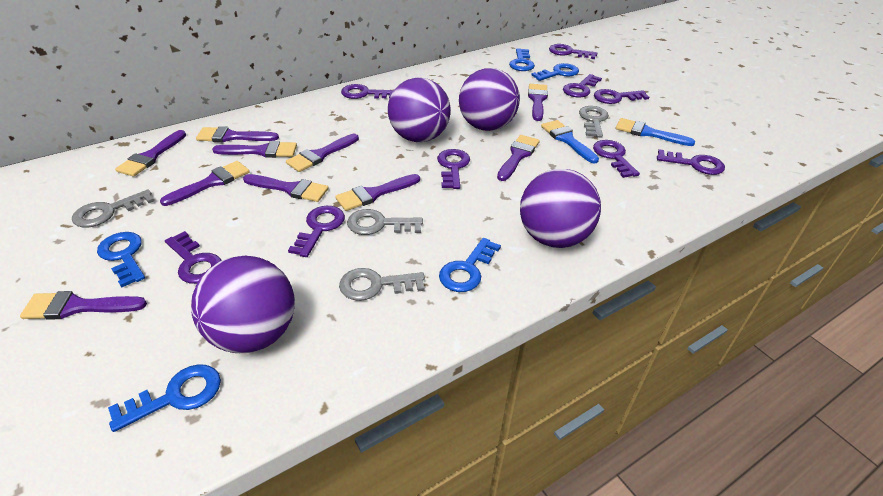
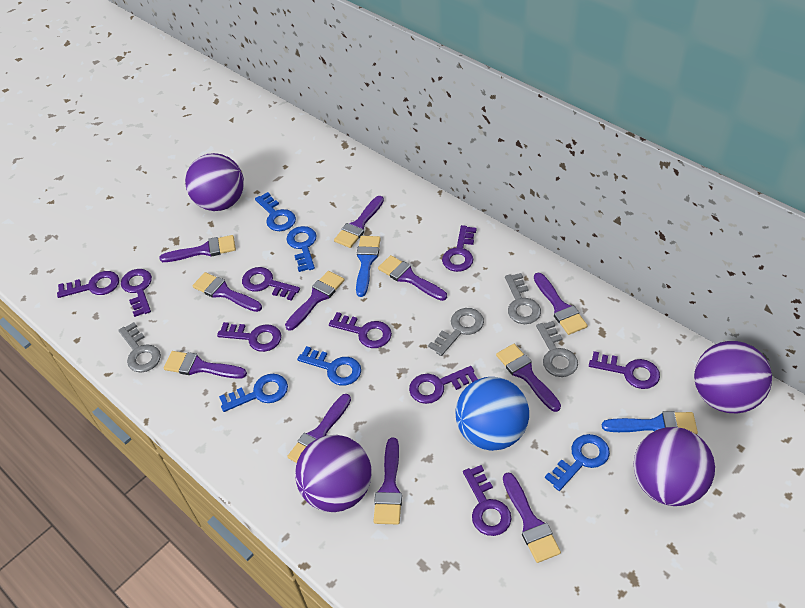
blue ball: none = 0 -> [456,377,529,451] = 1
purple brush: [20,291,147,320] [115,130,186,177] [160,161,250,206] [196,126,279,142] [212,141,297,158] [243,174,328,202] [286,134,359,172] [335,174,420,211] [497,135,540,181] [528,84,548,121] = 10 -> [159,235,236,262] [164,351,247,379] [192,272,262,312] [285,271,344,331] [287,394,351,463] [334,196,384,248] [374,438,402,525] [378,255,447,301] [496,344,561,412] [503,472,561,563] [534,273,588,335] = 11

